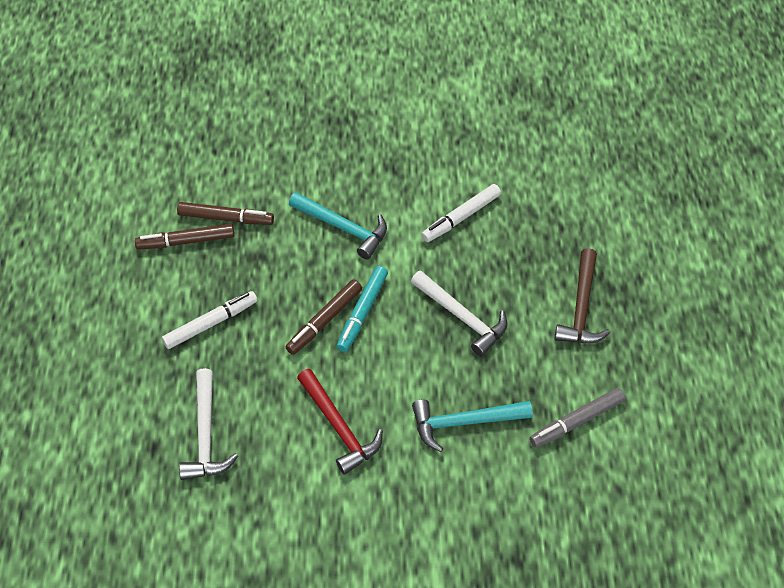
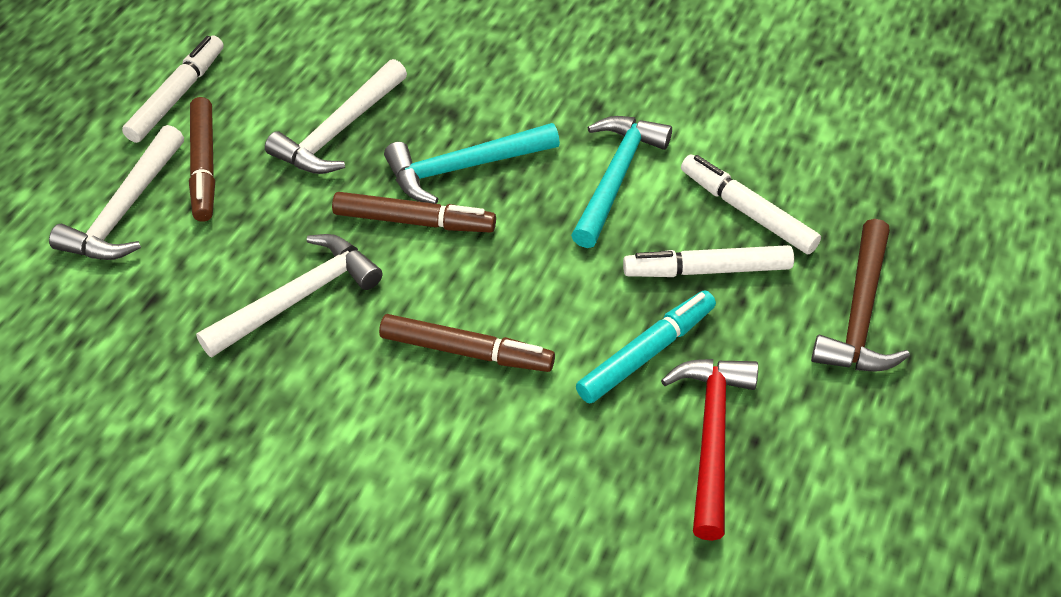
grey marker: [530,388,625,448] = 1 -> none = 0
white hammer: [179,368,238,480] [411,270,507,356] = 2 -> [49,125,184,260] [196,234,383,358] [265,59,407,174] = 3
white marker: [162,291,258,349] [421,184,501,242] = 2 -> [122,35,224,143] [623,245,794,277] [681,155,821,254] = 3

